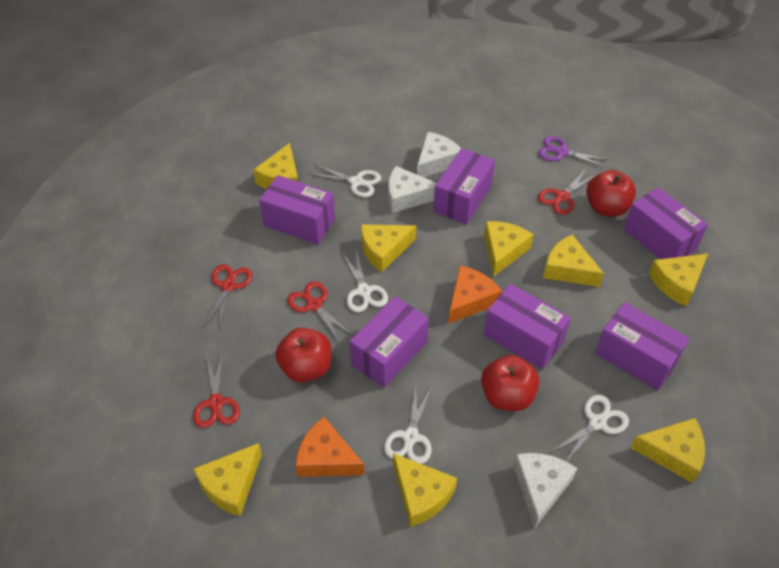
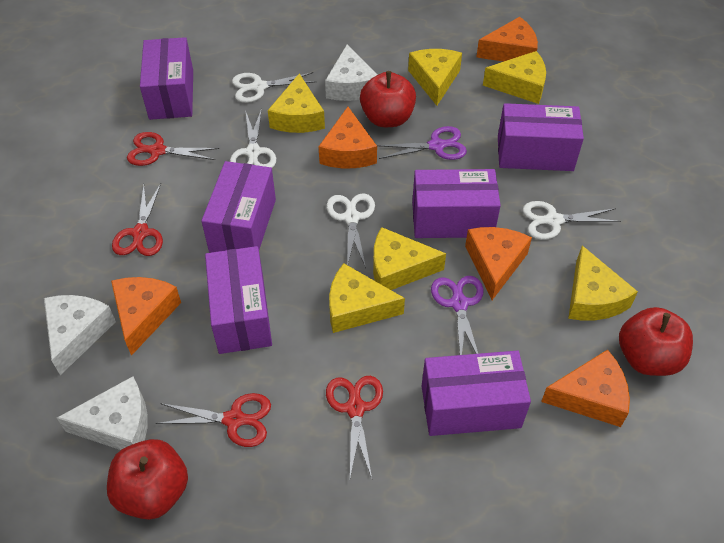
orange cheese: [295,417,365,477] [448,266,502,324] = 2 -> [111,277,181,356] [319,107,377,168] [465,227,532,300] [476,17,538,62] [541,350,630,427] = 5
purple scissors: [538,136,610,168] = 1 -> [377,126,467,160] [431,276,484,355] = 2
yellow cheese: [193,443,262,516] [253,143,298,189] [361,224,416,272] [393,453,457,527] [484,221,534,277] [543,235,604,287] [631,418,705,483] [648,254,708,306] = 8 -> [268,74,325,133] [329,263,405,333] [373,227,446,290] [408,49,462,106] [483,51,546,104] [568,246,638,321] = 6

